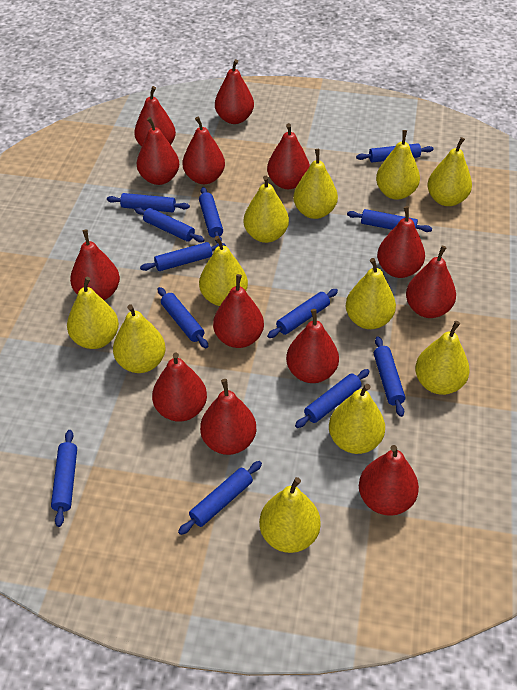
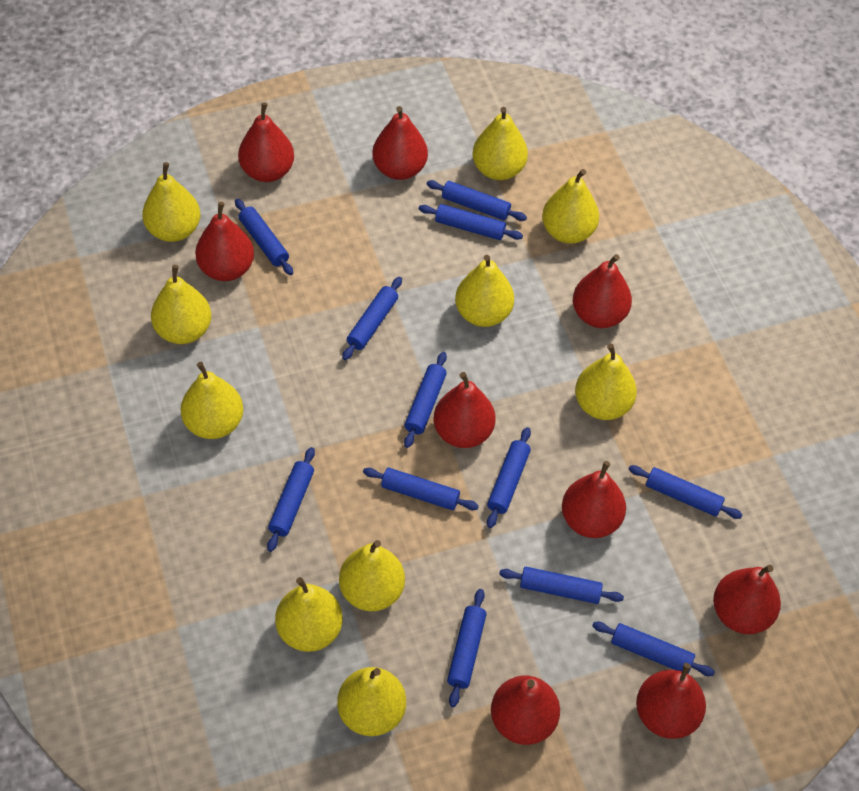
red pear: [70,229,120,300] [134,86,176,147] [137,117,179,185] [152,352,207,422] [183,117,225,184] [200,379,256,455] [213,274,264,348] [215,59,254,124] [267,123,310,189] [286,309,339,383] [359,445,419,516] [377,206,425,278] [406,246,456,318] = 13 -> [195,202,254,281] [238,102,294,182] [372,106,428,180] [434,372,495,448] [491,676,560,745] [562,461,626,538] [573,254,632,328] [636,663,706,739] [713,565,781,634] = 9
yellow pear: [67,277,119,349] [113,304,166,373] [199,236,248,306] [243,176,289,243] [259,477,321,553] [293,149,338,219] [329,384,385,454] [346,258,396,329] [376,130,420,200] [415,321,470,395] [427,137,472,206] = 11 -> [142,162,200,242] [151,265,211,344] [181,362,243,439] [275,577,343,652] [337,667,406,736] [339,540,405,611] [455,255,514,327] [472,107,528,180] [542,169,599,244] [575,344,637,420] = 10

